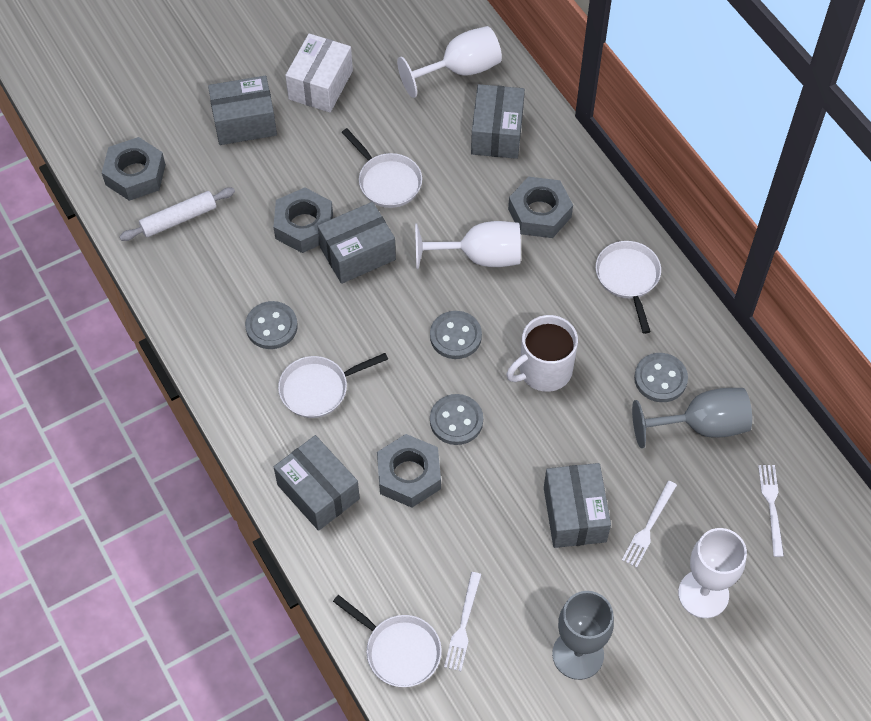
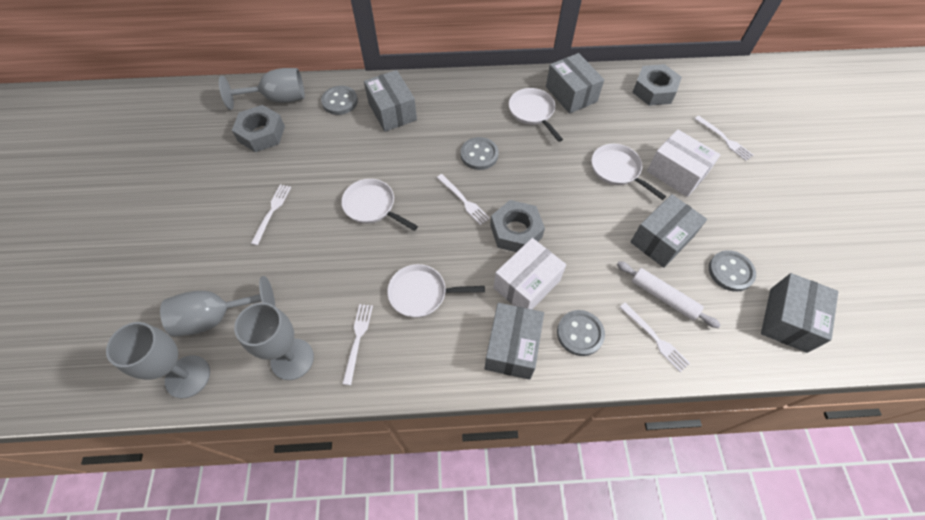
grey goblet: [552,591,614,680] [632,388,752,448] = 2 -> [106,322,210,399] [160,276,275,337] [219,68,305,110] [234,302,314,380] = 4
grey nut: [102,137,166,201] [273,187,333,253] [377,434,441,508] [508,177,573,238] = 4 -> [232,105,285,152] [490,200,545,252] [632,64,682,106] = 3
white box: [285,33,353,112] = 1 -> [494,238,566,309] [647,129,721,197] = 2
white fork: [444,572,481,671] [622,481,677,568] [758,465,784,557] = 3 -> [251,184,291,246] [342,304,373,385] [437,174,490,225] [620,303,690,372] [695,116,753,161] = 5
white goblet: [397,26,502,98] [415,221,521,269] [678,528,747,618] = 3 -> none = 0
white mug: [506,315,578,392] = 1 -> none = 0

